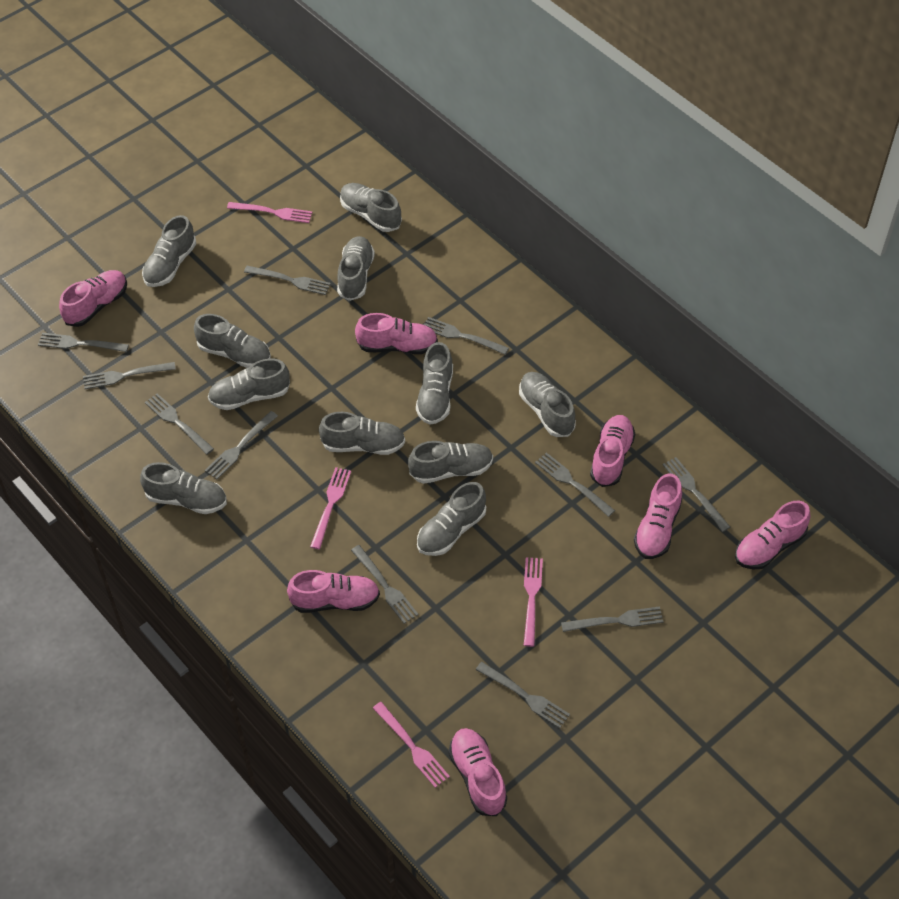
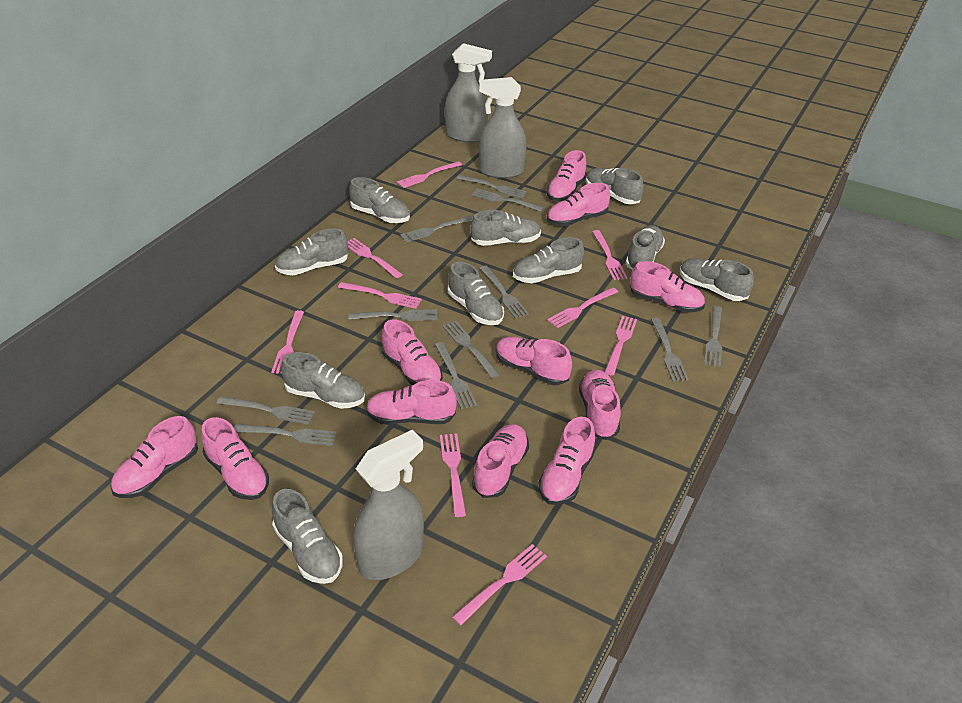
grey shoe: [140,462,227,514] [142,215,196,287] [194,314,271,368] [208,358,290,410] [319,412,405,455] [337,236,375,301] [340,183,402,232] [408,441,493,484] [416,342,453,425] [417,482,486,556] [519,372,576,437] = 11 -> [272,489,343,584] [275,228,348,275] [281,352,365,409] [349,177,410,223] [448,262,504,325] [471,210,541,246] [513,237,584,283] [586,168,644,204] [626,225,665,270] [680,258,754,301] = 10
grey spray bottle: none = 0 -> [353,430,424,580] [445,43,492,143] [479,77,526,178] = 3
pink fork: [227,202,313,223] [310,467,351,549] [373,702,450,788] [524,557,543,647] = 4 -> [271,310,304,374] [338,282,422,309] [348,238,403,278] [397,161,462,188] [440,433,466,517] [452,544,547,626] [547,287,618,328] [592,230,627,280] [605,316,637,376] = 9
pink shoe: [59,270,127,327] [287,570,380,613] [355,313,438,354] [449,728,507,816] [590,415,635,487] [634,473,682,559] [735,501,811,569] = 7 -> [111,416,198,498] [201,417,269,500] [366,380,457,425] [382,320,442,385] [472,424,529,498] [496,336,572,385] [539,417,596,505] [546,150,587,201] [547,183,610,226] [579,369,621,440] [630,261,705,312] = 11

